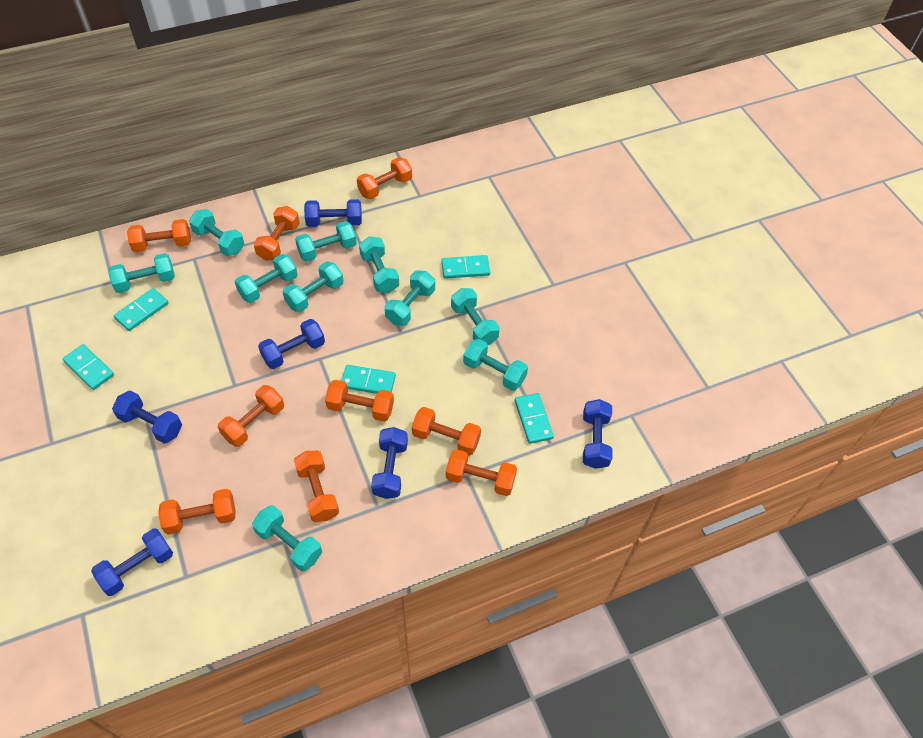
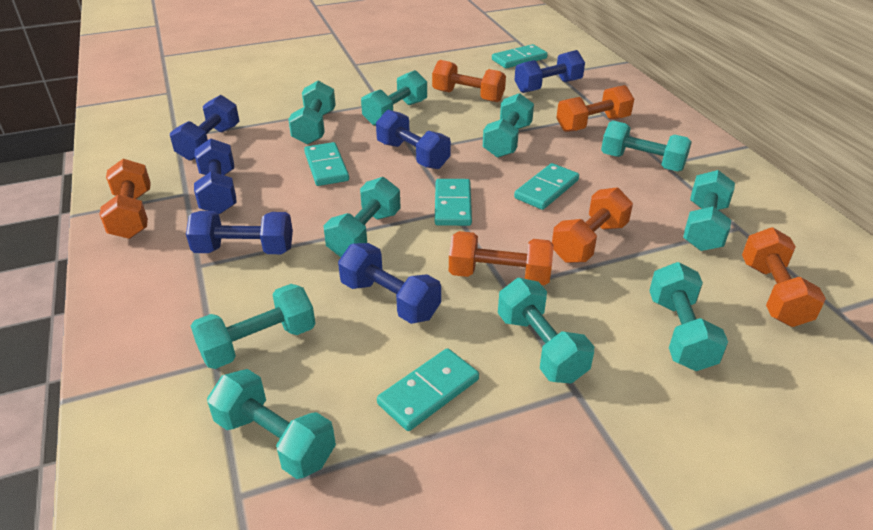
orange dumbbell: [127,219,191,252] [158,489,235,535] [218,385,284,447] [253,206,300,261] [294,451,339,522] [325,380,394,422] [357,157,412,199] [412,407,481,456] [446,449,517,496] = 9 -> [99,159,151,239] [432,60,506,102] [449,231,554,285] [552,187,633,263] [556,85,634,132] [742,228,826,327] = 6

